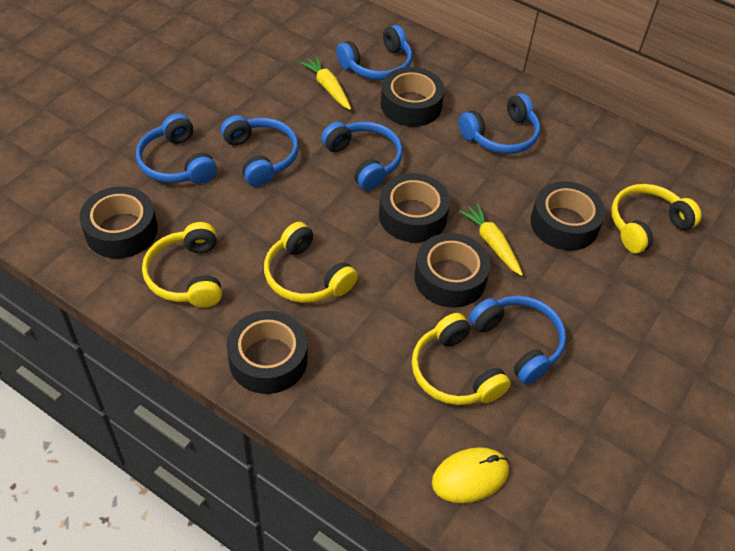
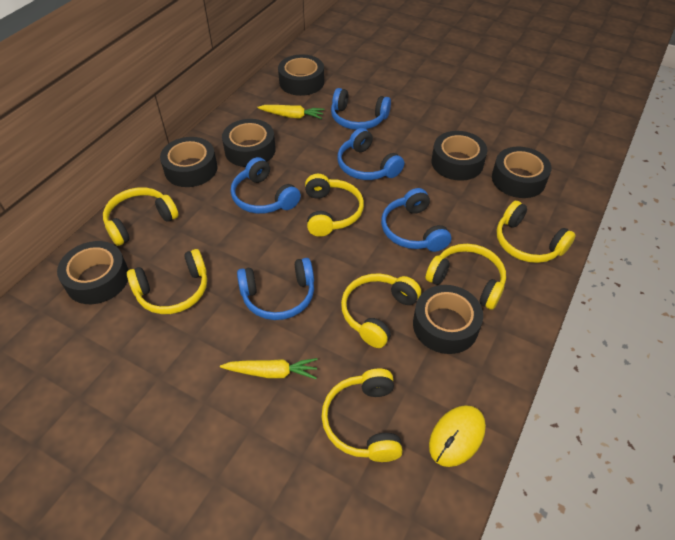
black tape: [79,186,158,259] [227,311,308,394] [379,173,450,242] [381,67,444,127] [414,233,491,308] [530,181,605,251] = 6 -> [57,241,129,304] [160,137,217,187] [222,119,276,167] [278,54,324,96] [413,285,483,354] [432,131,487,181] [492,147,552,198] = 7
blue headphones: [136,113,217,184] [221,115,299,186] [321,121,403,190] [336,25,413,80] [459,93,540,154] [469,296,566,385] = 6 -> [231,157,301,214] [237,258,314,320] [331,88,391,130] [337,128,404,180] [381,188,451,252] = 5
yellow headphones: [142,222,222,308] [264,222,358,303] [412,313,511,405] [611,184,701,253] = 4 -> [103,187,179,246] [127,249,207,314] [305,174,364,237] [322,369,403,462] [341,274,421,348] [426,244,506,310] [497,201,576,263] = 7

